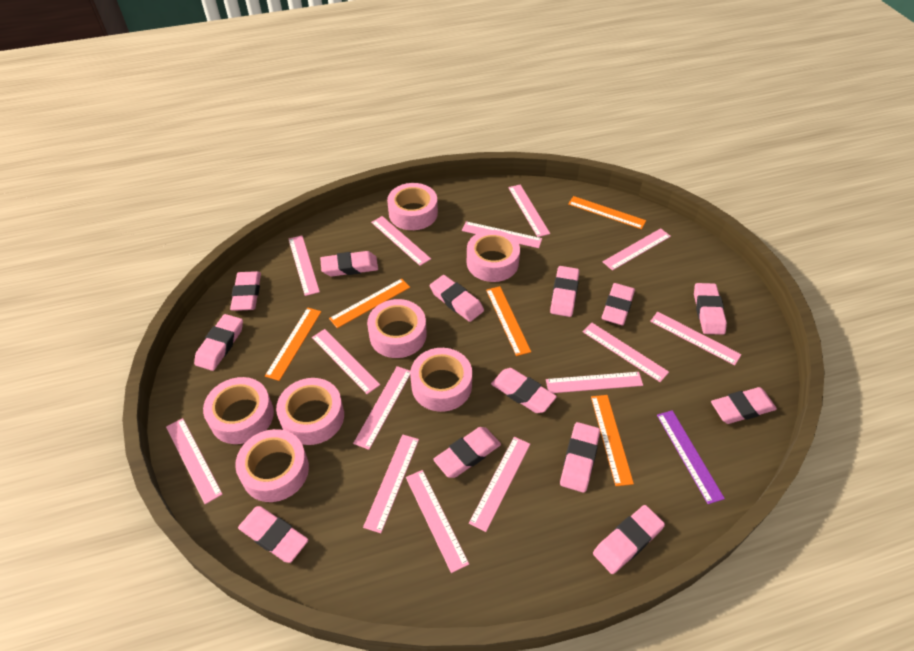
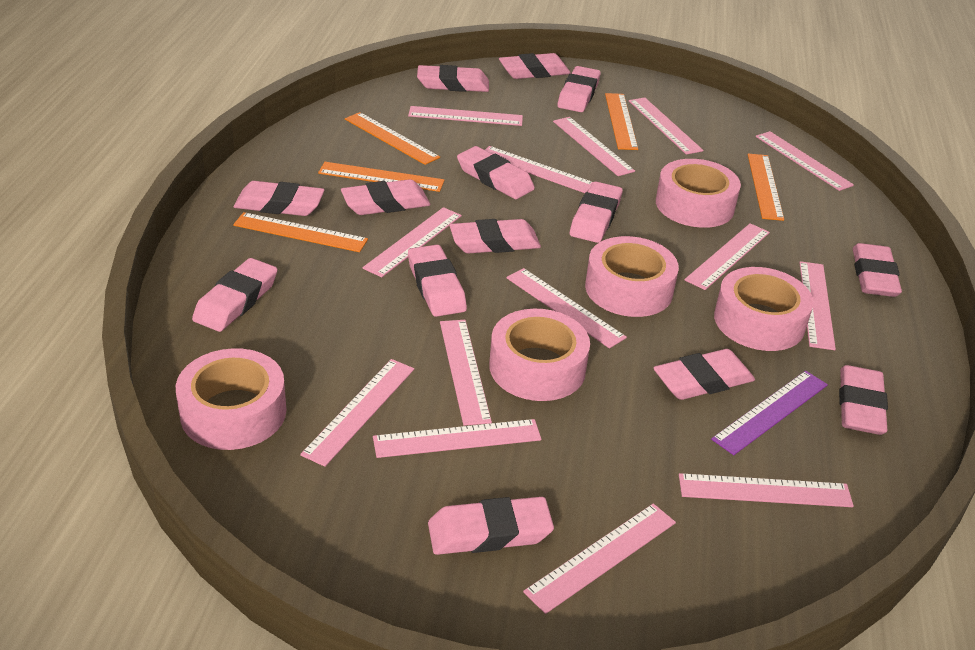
pink eraser: [194,314,243,371] [230,271,261,311] [238,506,308,563] [320,251,378,277] [430,275,484,322] [433,427,501,478] [491,368,557,413] [550,266,579,317] [560,422,600,493] [593,505,665,574] [602,283,635,325] [694,283,727,335] [711,387,777,424] = 13 -> [192,258,278,332] [234,181,325,216] [341,179,430,215] [408,245,467,317] [417,65,489,92] [428,497,554,555] [449,219,541,253] [457,146,535,199] [499,53,571,79] [557,66,601,112] [570,181,622,243] [653,349,755,400] [839,365,888,435] [853,243,902,297] = 14
pink tape: [203,377,274,444] [235,429,309,502] [276,378,344,445] [367,299,427,358] [387,183,438,230] [410,348,472,412] [467,230,520,282] = 7 -> [176,348,286,450] [489,309,590,401] [585,236,679,317] [656,159,741,228] [714,267,814,351] = 5

